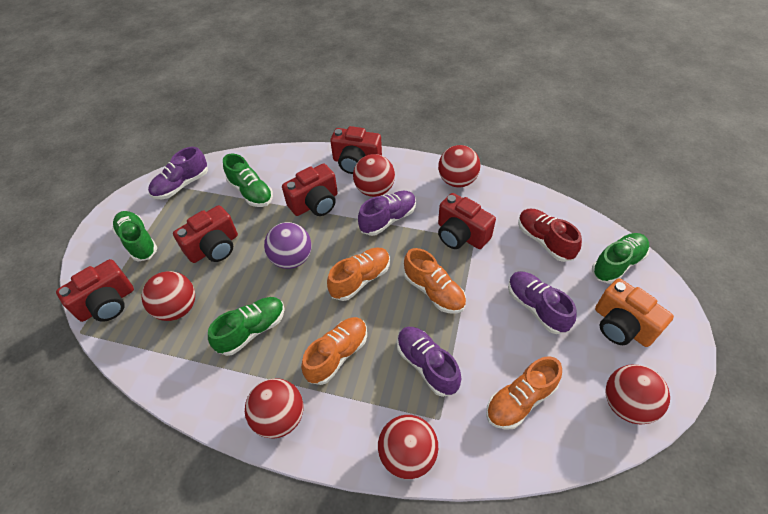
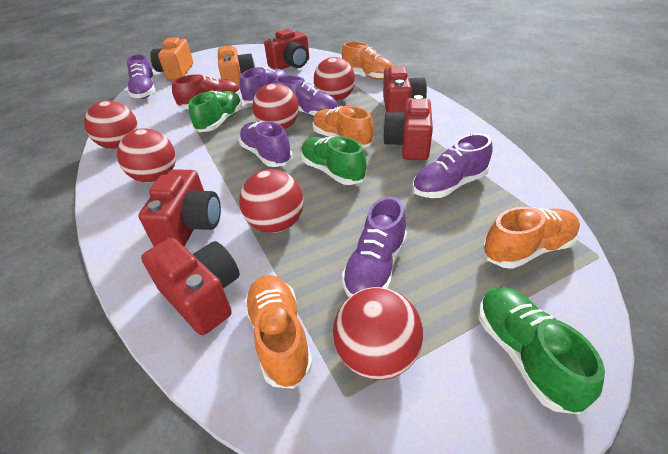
green shoe: [112,211,158,262] [208,297,285,356] [223,153,273,207] [592,233,649,284] = 4 -> [189,91,242,132] [301,136,366,185] [479,287,605,414] = 3
orange camera: [595,278,674,347] = 1 -> [150,36,193,80] [218,45,255,87] = 2
purple ball: [264,222,312,269] = 1 -> none = 0
purple shoe: [148,147,208,199] [358,191,416,236] [397,327,461,397] [508,271,577,334] = 4 -> [127,54,155,99] [239,121,293,167] [240,67,287,103] [275,75,338,117] [342,197,407,297] [412,134,493,198] = 6

